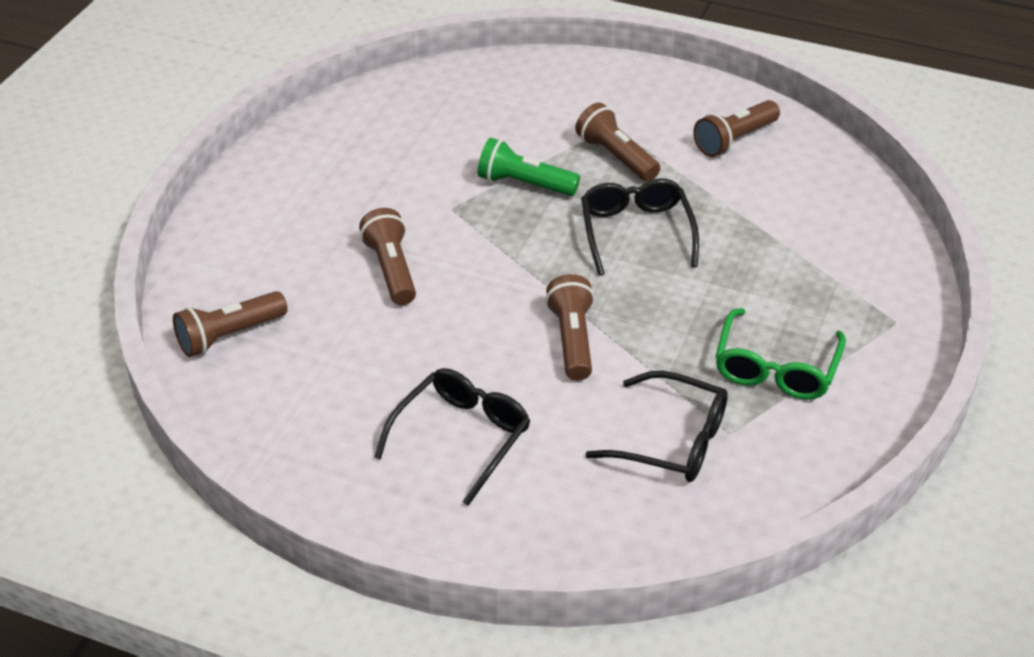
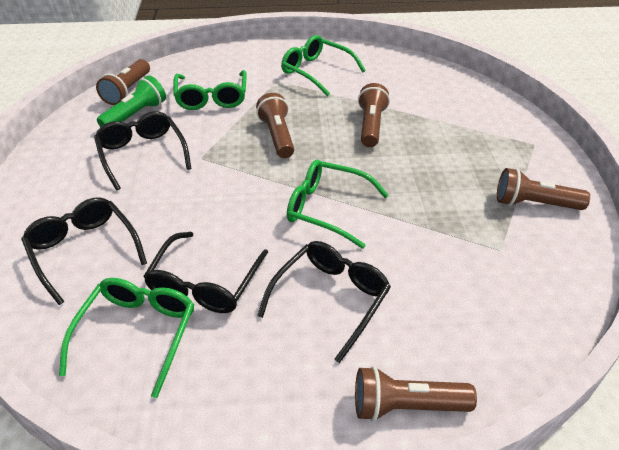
black glasses: [374,368,531,506] [581,179,699,276] [585,371,728,482] = 3 -> [21,197,147,305] [94,111,192,190] [143,232,268,313] [257,241,391,363] = 4
green glasses: [715,308,846,400] = 1 -> [59,278,194,398] [173,70,247,110] [281,35,366,96] [287,160,389,249] = 4

